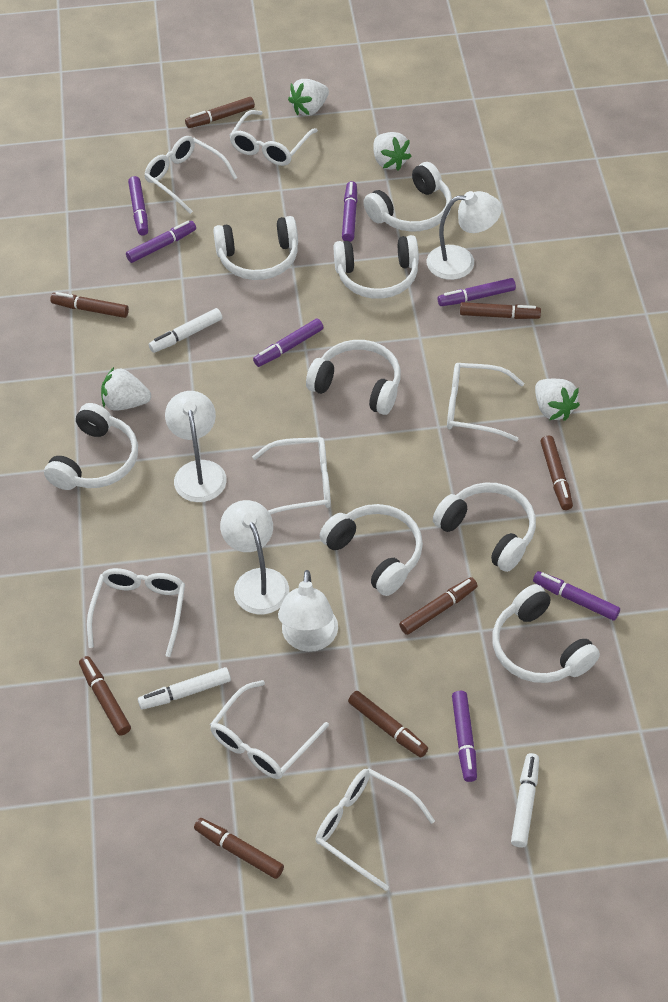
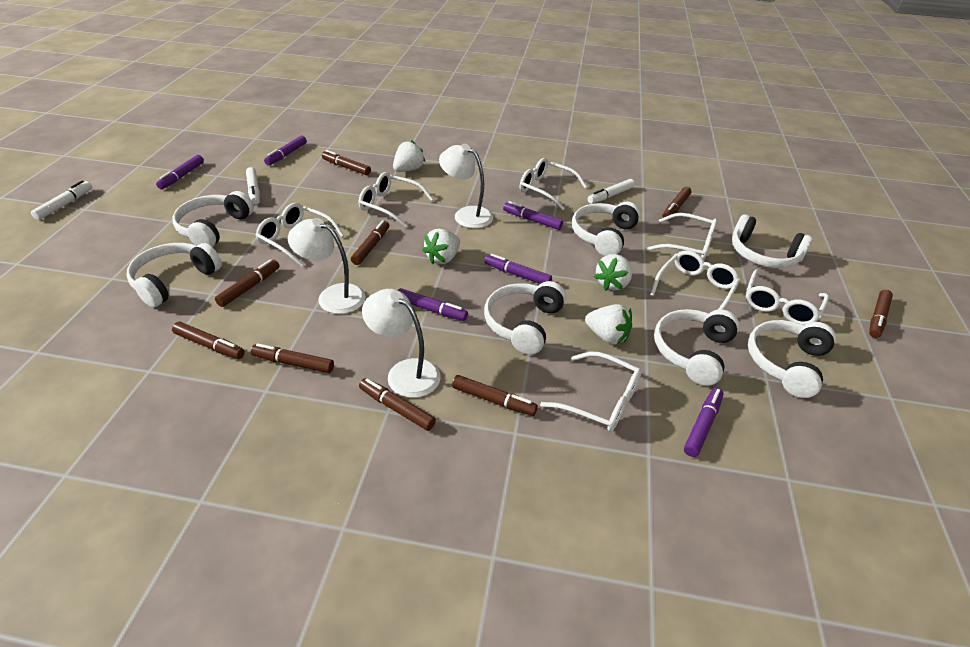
brown marker: [50,292,129,318] [79,656,131,736] [185,97,255,128] [194,818,284,879] [348,691,428,757] [399,577,478,635] [460,302,541,319] [540,436,573,510] = 8 -> [172,322,245,359] [215,259,280,307] [251,343,334,373] [322,150,371,175] [351,220,389,265] [359,378,436,431] [452,375,538,416] [663,187,691,218] [869,290,893,338] = 9
purple marker: [126,221,196,263] [128,176,148,236] [253,319,323,367] [342,181,357,242] [438,278,516,306] [452,691,477,782] [533,571,620,621] = 7 -> [156,155,204,189] [264,136,307,165] [398,288,468,321] [485,254,552,284] [503,201,563,230] [684,388,723,457] = 6
white headphones: [44,403,138,490] [213,216,298,280] [306,340,401,415] [320,504,423,596] [334,235,419,299] [363,162,452,232] [433,482,536,572] [492,584,600,683] = 8 -> [126,243,222,307] [172,191,254,247] [484,281,566,355] [572,201,641,256] [654,309,739,386] [732,214,812,268] [748,320,836,398] = 7
white lamp: [165,391,227,502] [220,500,289,614] [278,570,338,652] [427,191,502,280] = 4 -> [288,218,366,314] [362,289,441,398] [439,144,493,228] = 3

